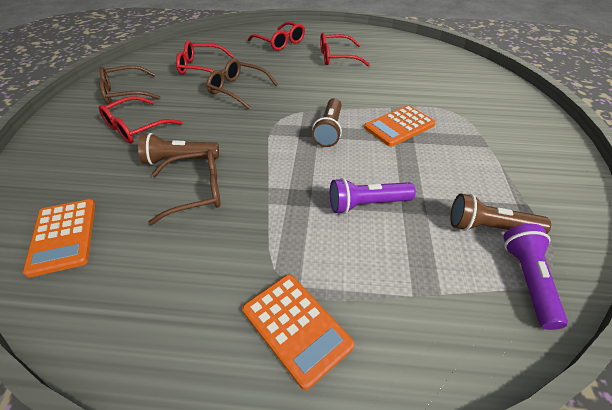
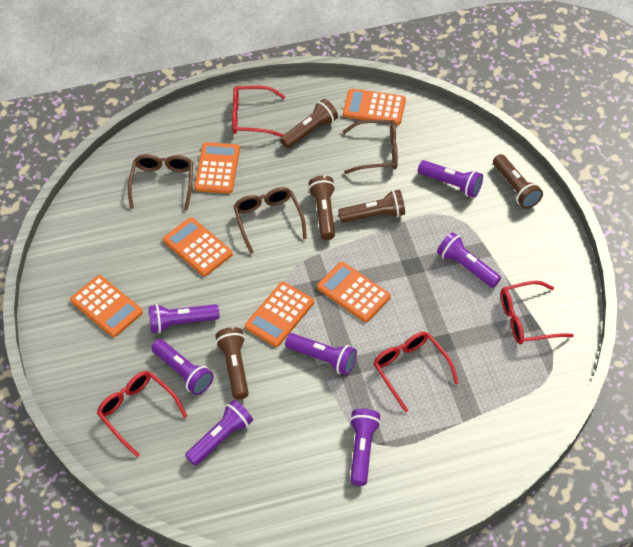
brown flashlight: [138,133,219,165] [312,98,342,147] [450,194,551,234] = 3 -> [215,327,249,400] [280,99,338,148] [308,175,335,240] [338,190,405,223] [493,154,543,209] = 5
orange calculator: [23,199,95,278] [242,274,355,390] [364,105,435,147] = 3 -> [70,275,143,337] [163,217,233,276] [194,142,240,194] [245,282,314,347] [317,262,391,322] [343,88,406,125] = 6
purple flashlight: [330,178,416,214] [504,224,568,330] = 2 -> [149,304,220,333] [151,339,214,395] [185,400,253,466] [285,333,357,375] [350,409,381,486] [418,160,483,198] [437,232,501,288] = 7

